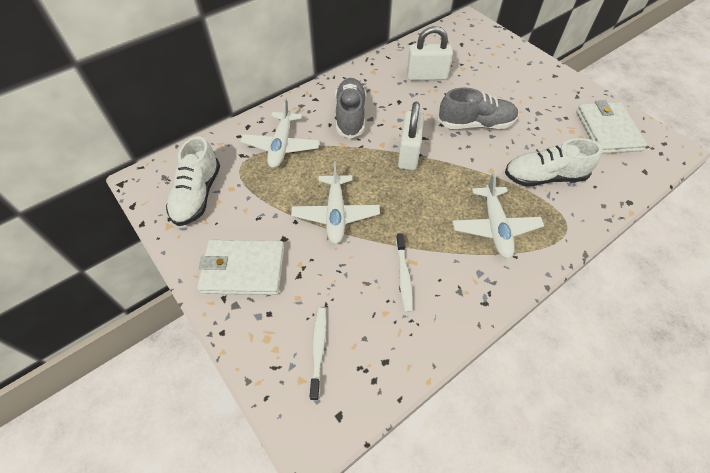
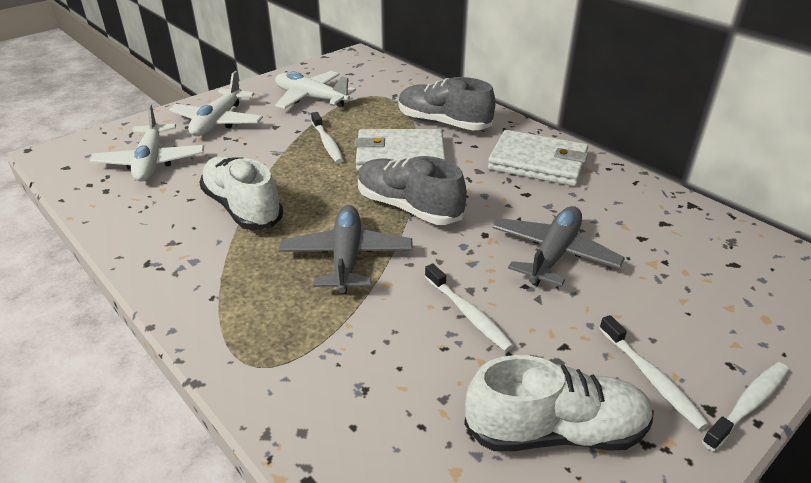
grey plane: none = 0 -> [279,205,413,294] [492,206,625,287] = 2
white padlock: [398,101,424,170] [407,26,453,80] = 2 -> none = 0
white toothbrush: [310,308,326,400] [396,233,413,313] = 2 -> [311,112,344,163] [425,263,514,352] [599,315,709,430] [702,362,789,451] = 4

